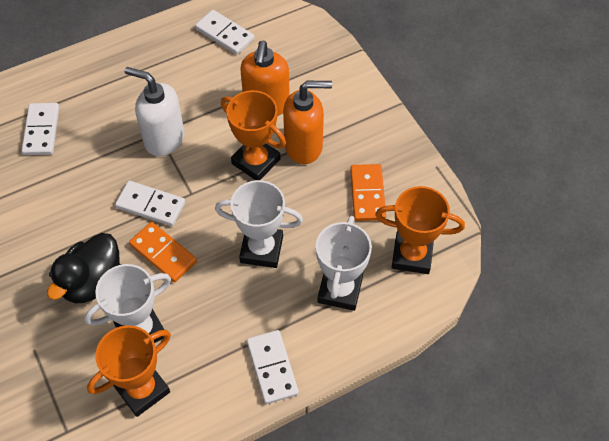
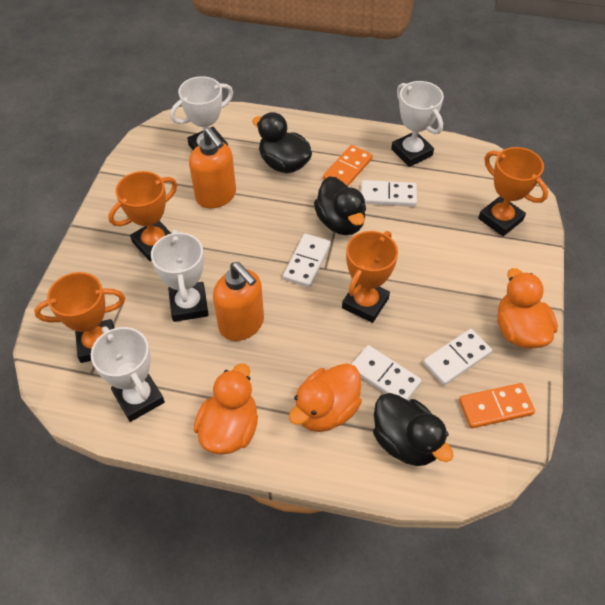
black duck: [47,233,121,303] = 1 -> [252,112,312,173] [314,176,366,235] [373,393,453,466] = 3
orange duck: none = 0 -> [194,363,258,455] [289,363,362,432] [497,268,558,349] = 3
orange trophy: [87,325,171,417] [221,90,286,180] [375,186,465,274] = 3 -> [34,272,125,363] [108,171,177,261] [342,231,398,323] [478,147,548,236] = 4
white soap dispenser: [125,67,184,156] = 1 -> none = 0
white trophy: [84,264,171,343] [215,180,303,268] [316,216,372,311] = 3 -> [91,326,165,422] [151,230,209,322] [170,76,233,150] [391,81,444,167] = 4

